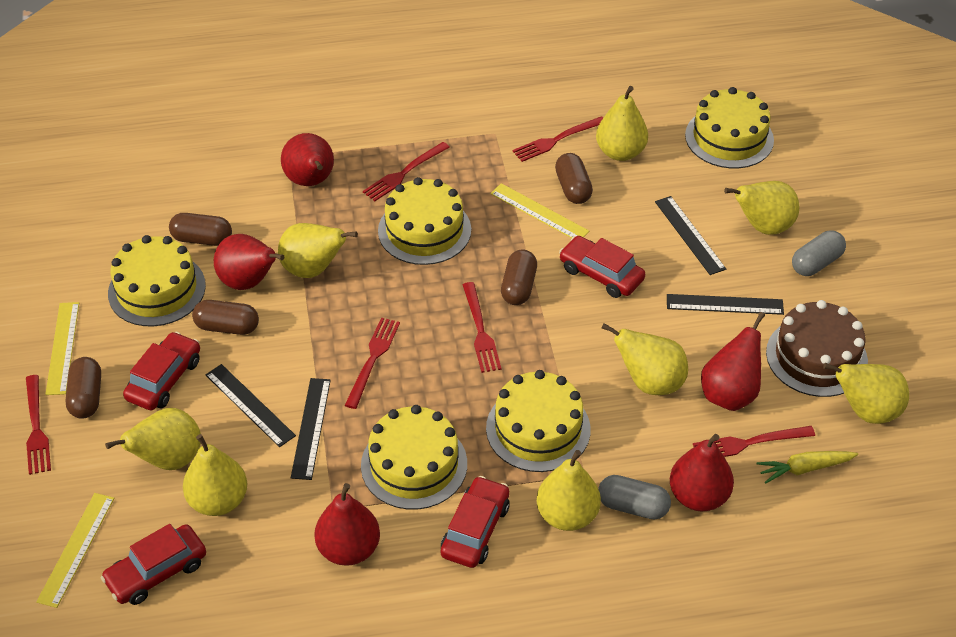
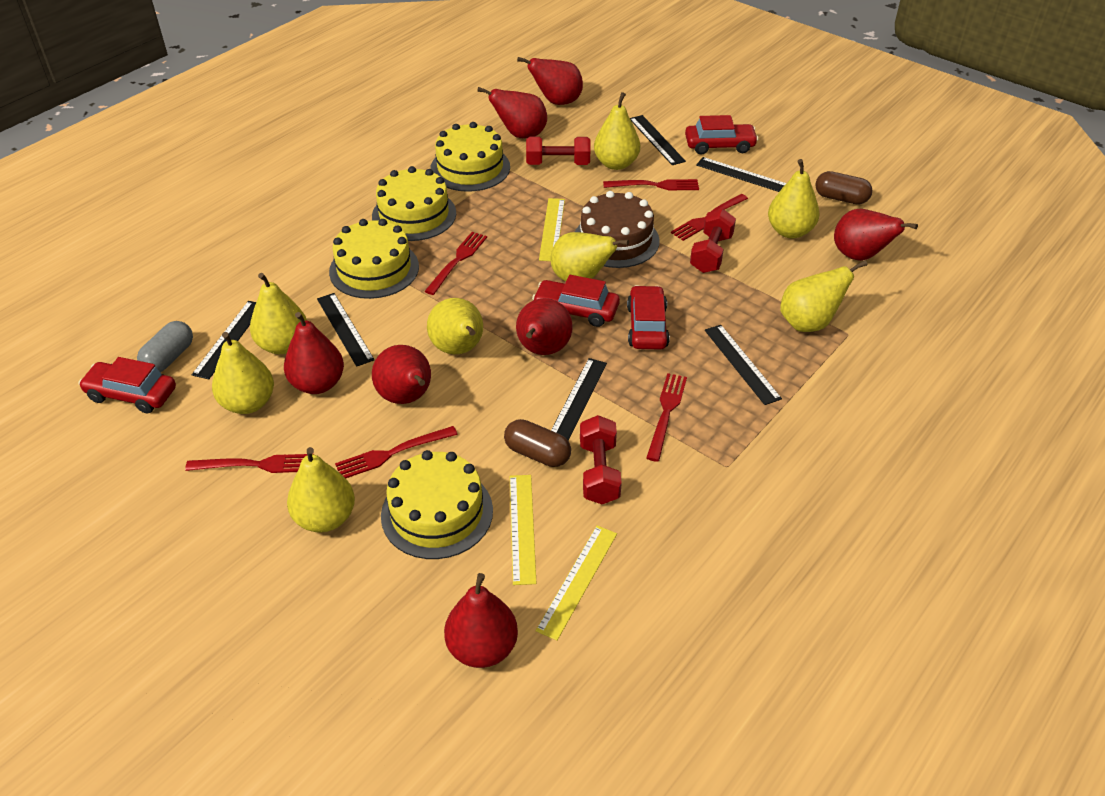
black ruler: [205,364,296,447] [291,378,331,480] [655,196,726,275] [667,294,784,315] = 4 -> [192,301,256,379] [317,293,375,367] [551,358,607,440] [630,115,686,165] [696,157,786,192] [705,325,782,405] = 6
brown capsule: [65,357,101,419] [169,213,232,246] [192,300,259,335] [501,250,537,305] [555,153,593,204] = 5 -> [504,419,571,467] [815,171,872,205] = 2
grey capsule: [598,475,671,519] [792,230,846,276] = 2 -> [137,321,193,372] = 1
red dumbbell: none = 0 -> [526,137,590,165] [580,415,622,504] [690,209,736,273] = 3
red pear: [214,234,284,290] [281,133,334,186] [314,483,380,566] [670,434,734,511] [701,312,765,411] = 5 -> [284,312,344,394] [372,345,431,404] [444,573,518,668] [477,87,547,138] [516,298,573,355] [517,57,583,105] [834,209,918,261] = 7
yellow cake: [108,235,206,326] [361,405,467,510] [378,177,471,265] [486,370,591,472] [685,87,774,168] = 5 -> [329,219,419,299] [372,166,456,241] [381,450,493,559] [430,122,510,192] = 4
yellow carrot: [756,451,858,484] = 1 -> none = 0

